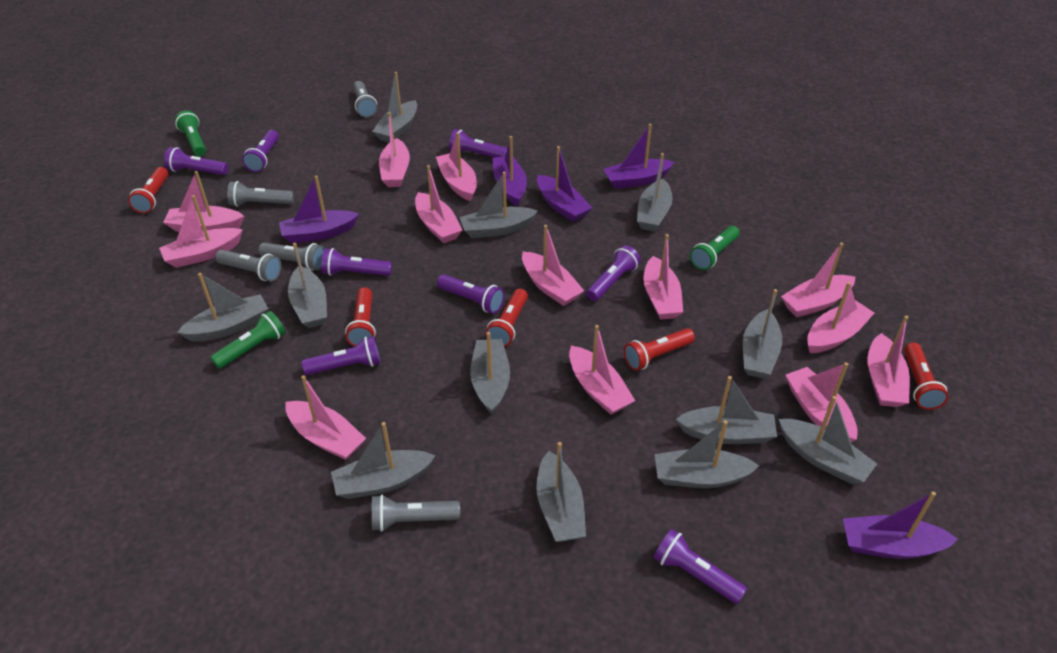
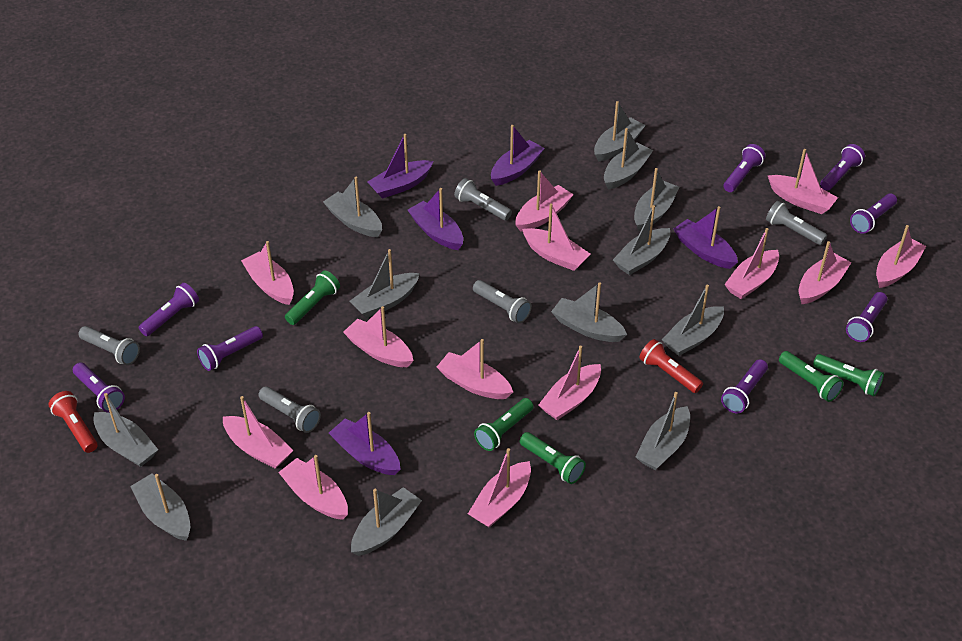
green flashlight: [175,110,206,156] [210,311,286,369] [690,226,740,270] = 3 -> [285,270,340,325] [474,398,534,451] [520,432,586,484] [779,351,844,402] [813,354,884,396] = 5
red flashlight: [128,167,169,213] [345,287,376,347] [485,289,528,347] [624,328,695,371] [904,343,948,410] = 5 -> [48,391,98,453] [639,339,703,393] = 2

